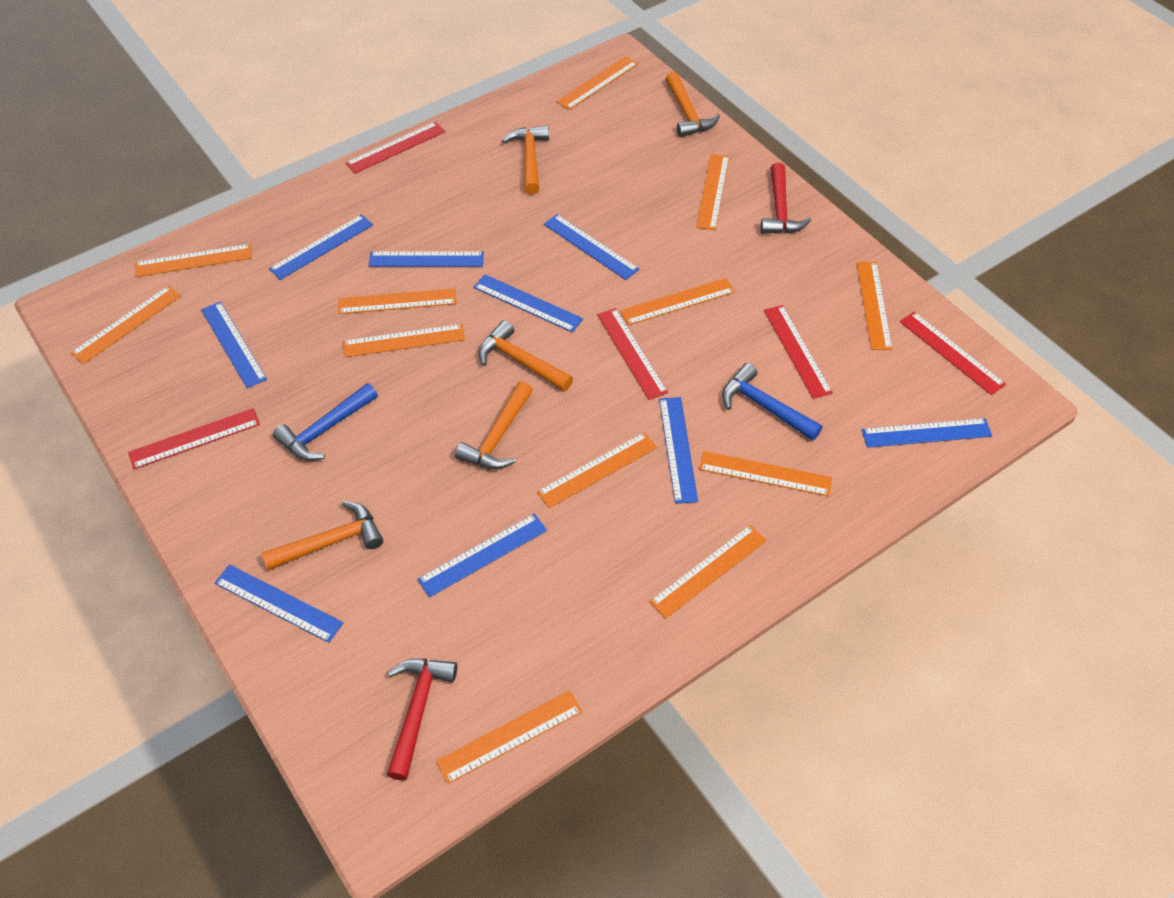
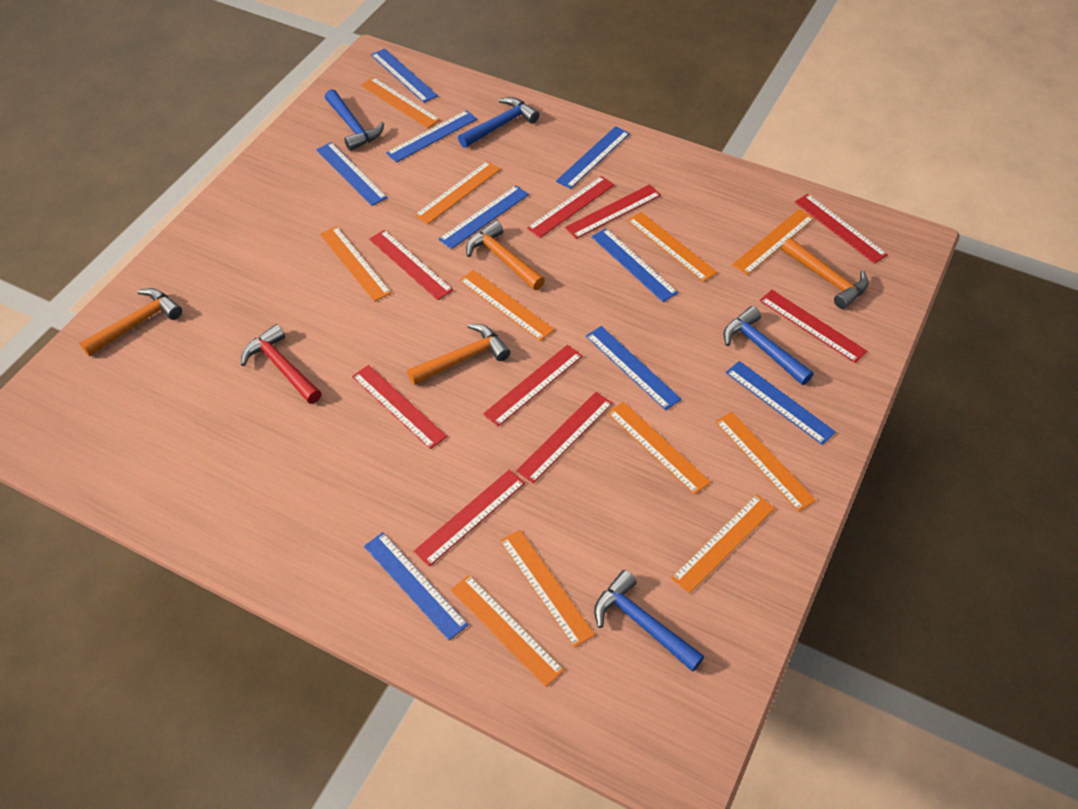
blue hammer: [273,383,378,461] [722,363,822,441] = 2 -> [325,89,384,151] [458,97,539,148] [594,570,704,672] [723,306,813,385] = 4
orange hammer: [262,501,383,571] [455,381,533,469] [478,320,573,391] [502,126,549,194] [665,72,720,137] = 5 -> [79,288,182,356] [407,324,511,385] [466,221,545,290] [781,238,868,309] = 4
orange ruler: [71,286,181,364] [135,244,252,277] [338,288,457,314] [343,324,465,357] [436,690,582,784] [537,432,657,508] [556,56,638,110] [620,278,735,326] [649,525,767,619] [696,154,729,230] [699,451,832,497] [857,262,893,350] = 12 -> [320,226,391,302] [361,77,440,128] [414,161,501,225] [451,575,564,687] [459,270,555,341] [500,530,595,648] [607,402,711,495] [627,212,717,282] [671,494,775,594] [715,412,816,512] [732,209,814,275] = 11
red hammer: [387,659,457,781] [761,163,811,234] = 2 -> [241,324,322,404] = 1
red ruler: [128,408,260,469] [346,122,445,174] [597,308,668,400] [764,305,833,399] [900,312,1006,395] = 5 -> [352,365,447,449] [369,230,453,300] [413,470,525,567] [483,345,583,427] [516,392,613,483] [527,176,614,238] [565,184,661,239] [760,290,867,363] [795,194,888,264] = 9

